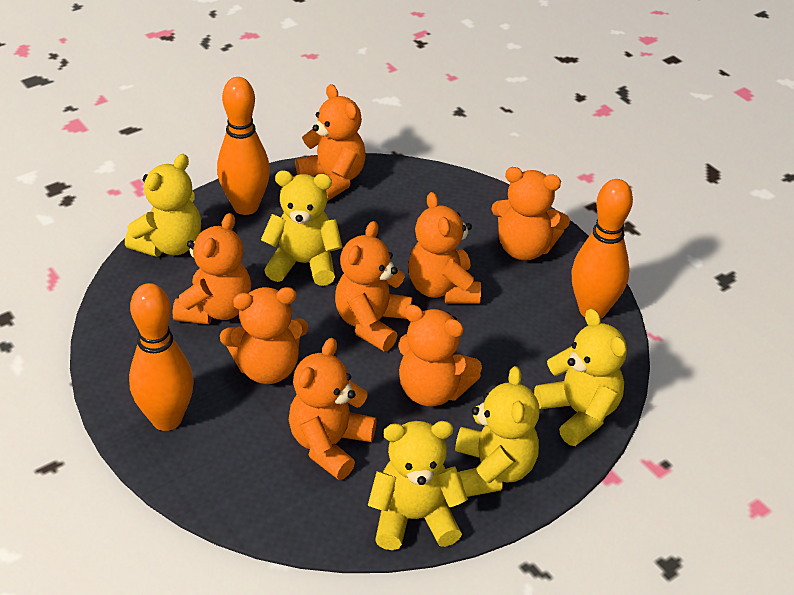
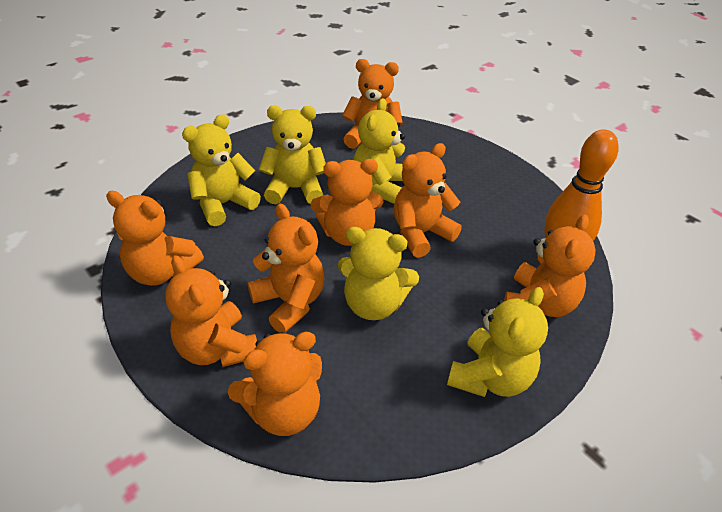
orange bowling pin: [129,283,194,431] [217,77,270,215] [571,179,633,319] = 3 -> [544,129,619,241] = 1

